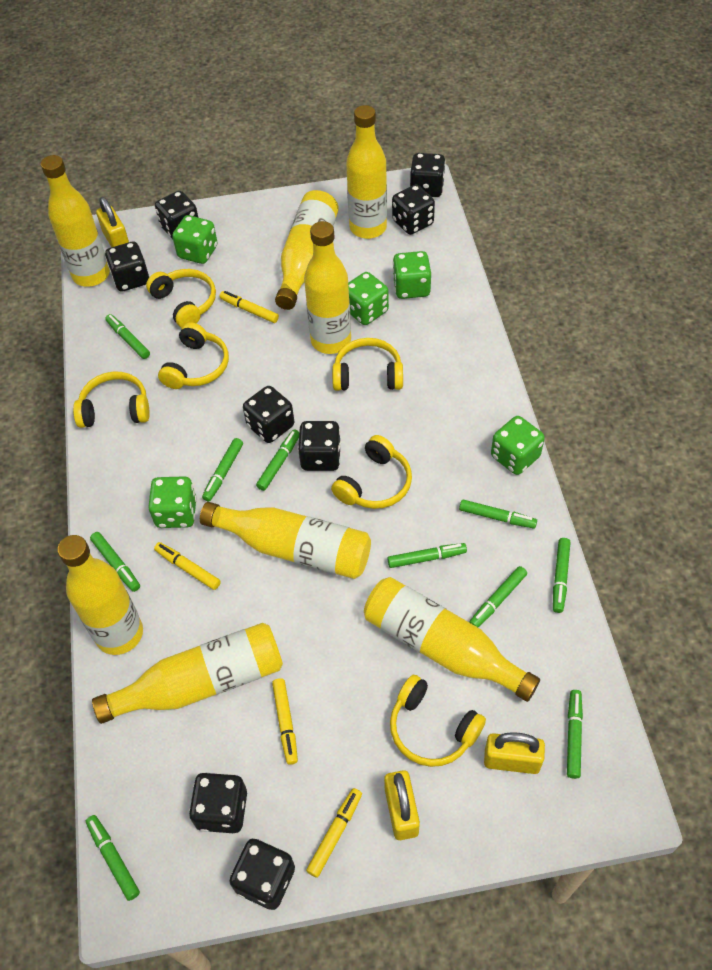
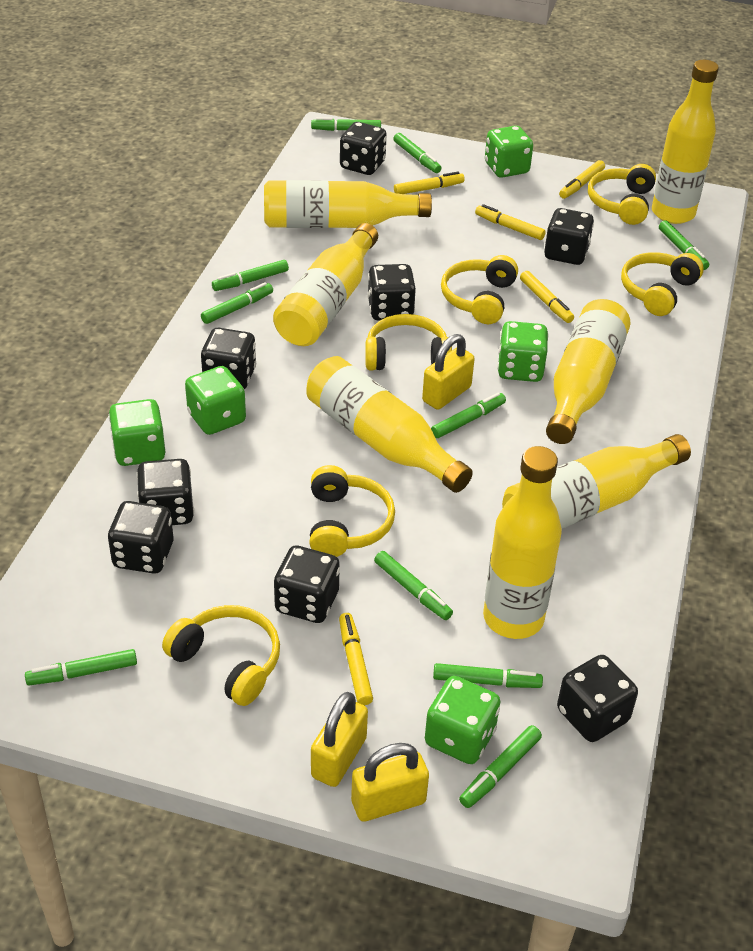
yellow bottle: [41,155,110,287] [57,535,143,655] [92,623,283,724] [200,502,371,579] [275,190,339,310] [304,221,351,354] [346,105,387,239] [364,577,540,702] = 8 -> [264,180,432,228] [273,223,378,346] [306,356,473,493] [483,446,562,639] [502,434,691,529] [546,299,631,444] [652,60,719,224] = 7
yellow marker: [154,542,221,590] [219,291,279,323] [272,678,298,765] [306,788,362,878] = 4 -> [339,613,373,705] [394,171,465,194] [475,204,546,240] [520,271,574,323] [559,160,605,199] = 5

